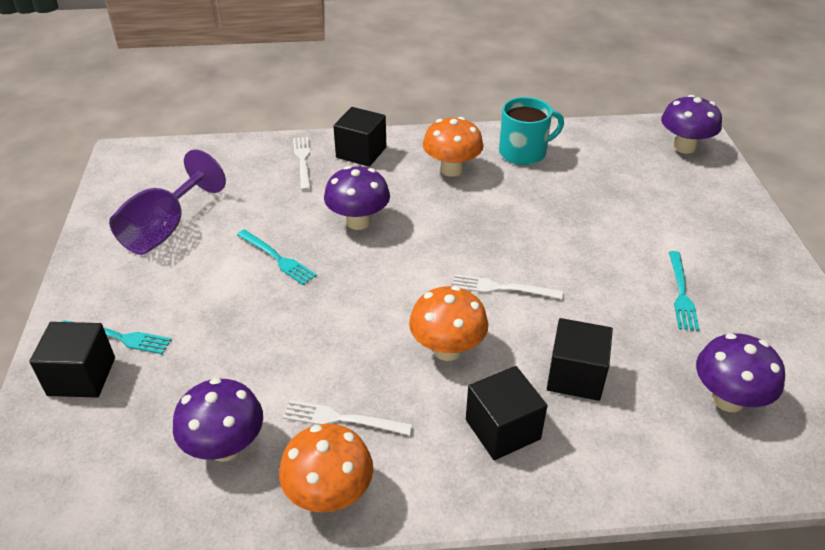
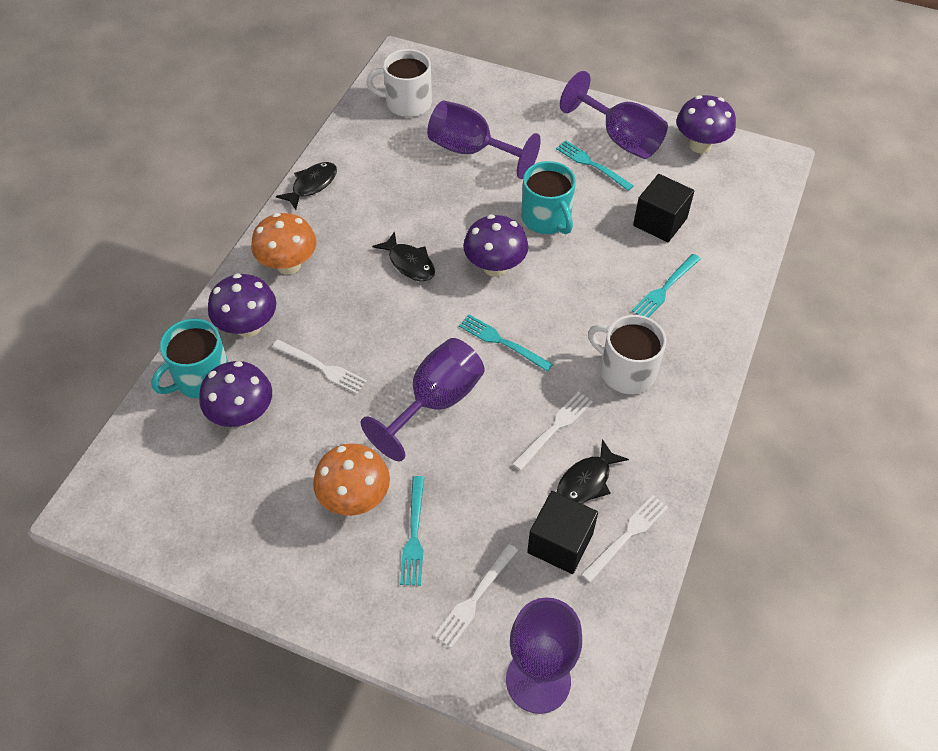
black cube: [29,322,115,398] [333,107,386,167] [466,366,547,460] [547,318,613,401] = 4 -> [527,491,598,574] [633,174,694,242] = 2
black fish: none = 0 -> [276,162,337,210] [372,231,435,281] [557,439,629,504] = 3
orange mushroom: [279,424,373,512] [409,286,488,361] [423,117,484,177] = 3 -> [251,213,317,275] [313,443,390,516] = 2
purple goblet: [109,149,226,255] = 1 -> [360,338,485,462] [427,100,541,179] [506,597,582,714] [560,71,668,159] = 4
turquoise fork: [62,320,172,354] [237,230,317,285] [669,251,699,331] = 3 -> [400,476,425,586] [459,315,553,371] [556,141,634,191] [632,254,700,317] = 4
turquoise mug: [499,97,564,165] = 1 -> [151,319,228,398] [521,161,576,234] = 2
white fork: [283,400,413,435] [293,137,311,191] [452,274,563,299] = 3 -> [272,340,367,394] [434,544,518,648] [512,391,593,471] [581,495,668,583] = 4
white mug: none = 0 -> [367,49,432,117] [588,315,666,394] = 2

